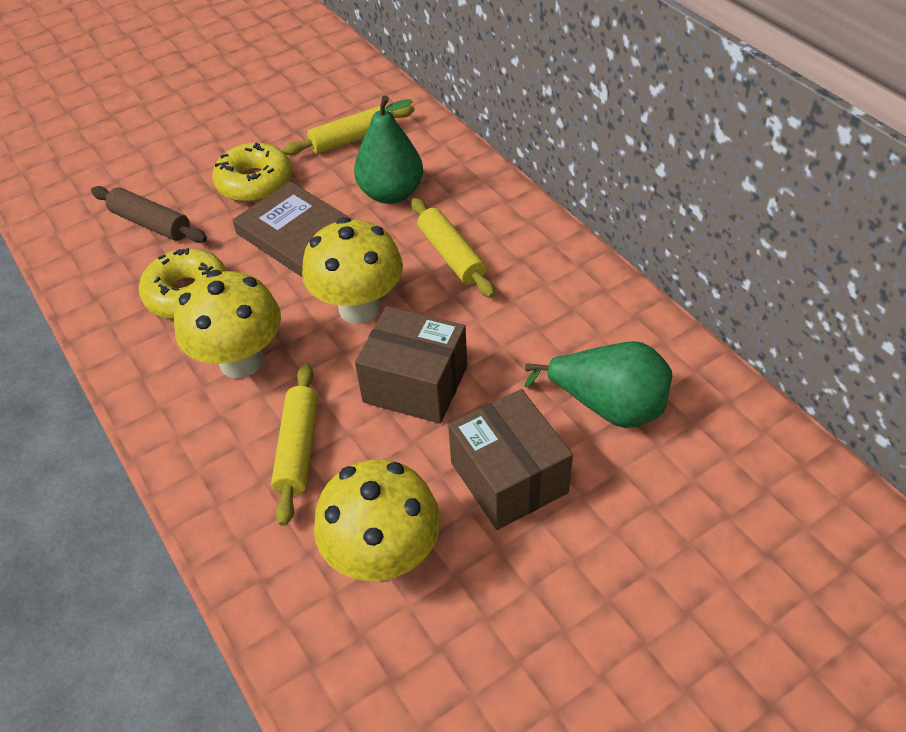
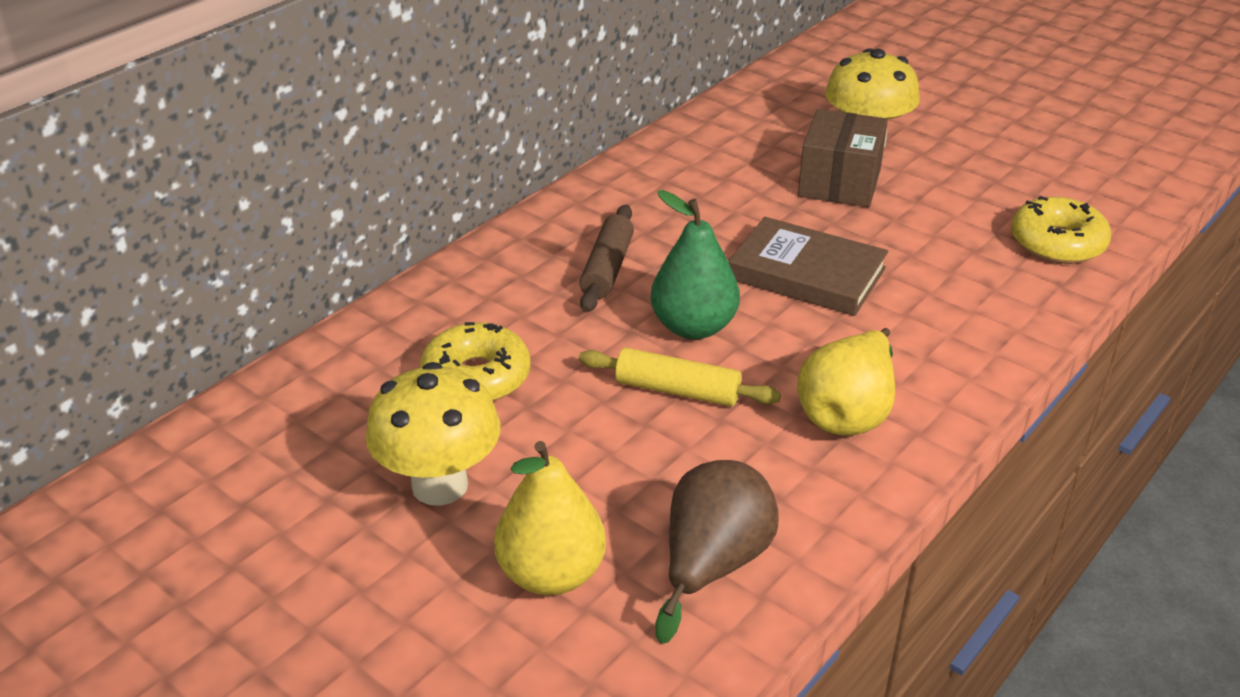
brown box: [355,306,467,424] [448,389,573,530] = 2 -> [798,109,888,207] = 1
brown pear: none = 0 -> [655,460,779,644] = 1
green pear: [354,96,423,204] [525,341,672,428] = 2 -> [651,190,740,339] = 1
yellow mushroom: [174,270,281,379] [302,217,403,324] [314,459,440,581] = 3 -> [365,362,501,506] [825,48,920,148] = 2
yellow pear: none = 0 -> [494,441,606,595] [798,328,895,436] = 2
yellow rolling pin: [271,363,318,526] [283,105,415,155] [411,198,495,298] = 3 -> [579,348,781,406] = 1

